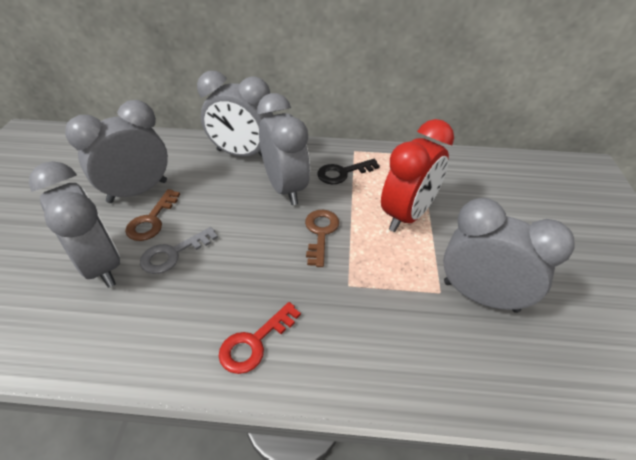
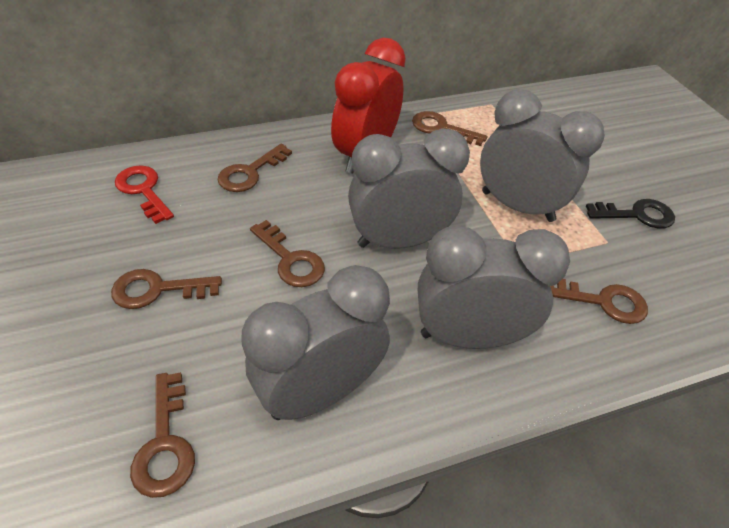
brown key: [125,189,180,241] [305,210,339,267] = 2 -> [111,269,222,309] [130,372,195,498] [218,144,292,192] [250,220,325,287] [412,111,487,146] [550,279,648,324] = 6
grey clock: [29,161,120,288] [65,100,168,203] [197,71,273,157] [257,93,310,205] [443,198,575,313] = 5 -> [241,265,390,420] [348,129,470,249] [418,226,570,349] [480,89,605,222] = 4
grey key: [140,227,218,274] = 1 -> none = 0

